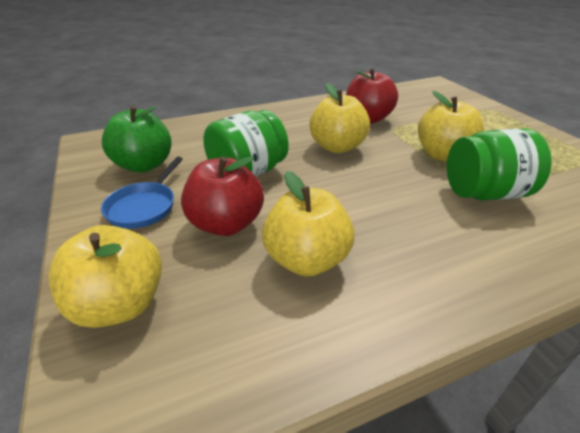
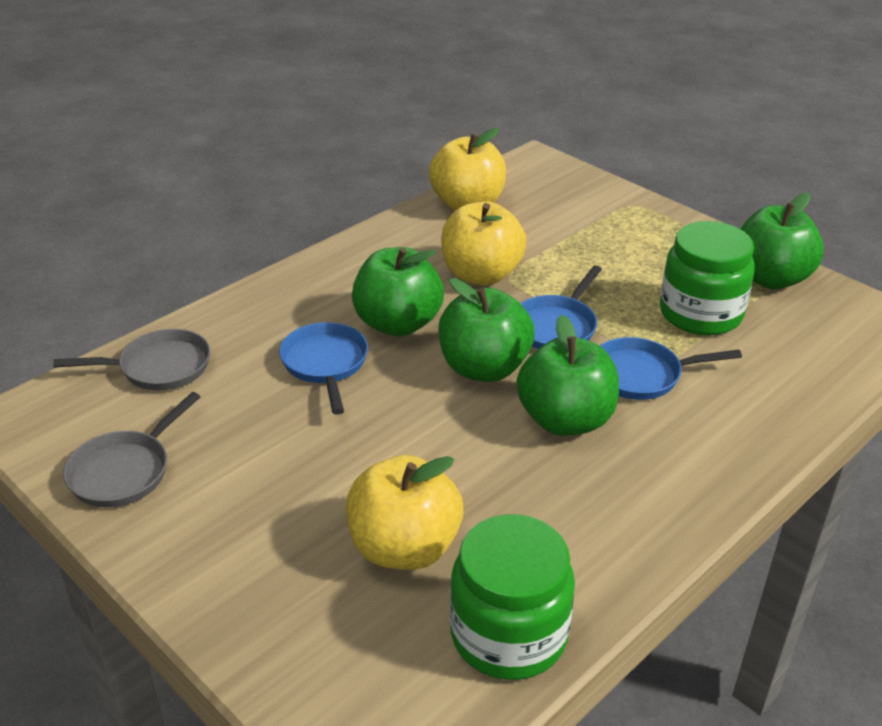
blue pan: [101,157,183,229] = 1 -> [279,322,368,415] [520,265,602,349] [600,337,742,400] = 3
green apple: [102,106,172,173] = 1 -> [352,247,444,336] [438,278,535,382] [517,315,619,436] [741,192,824,289] = 4
grey pan: none = 0 -> [53,329,210,391] [63,392,200,507] = 2
red apple: [181,156,264,236] [346,68,398,124] = 2 -> none = 0
yellow apple: [49,225,162,328] [262,171,354,277] [310,83,370,153] [418,91,484,161] = 4 -> [346,455,463,570] [429,128,506,211] [441,201,526,285] = 3

